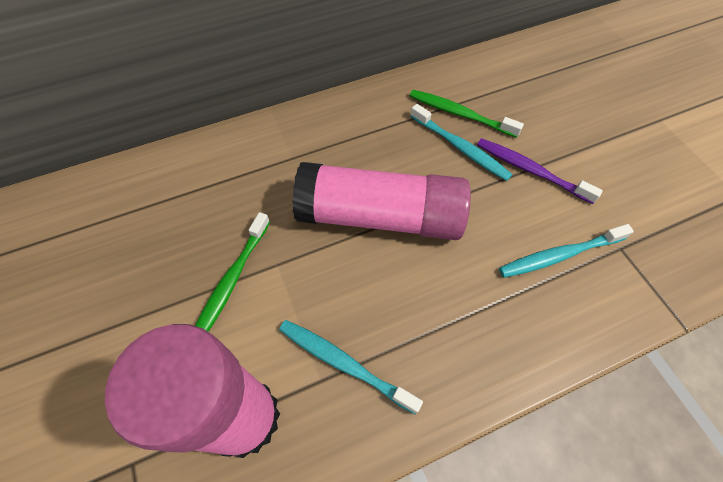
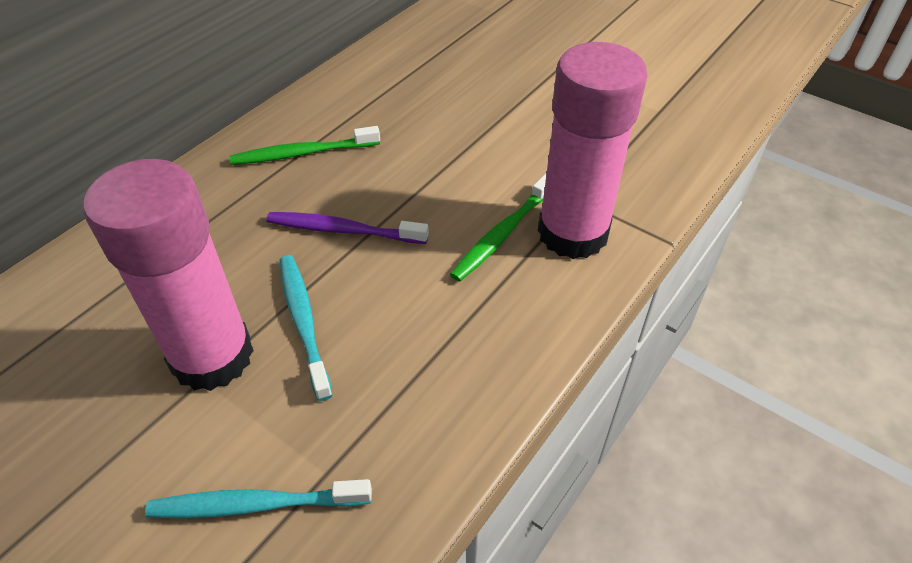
turquoise toothbrush: [279,320,423,414] [411,104,513,181] [499,224,634,278] = 3 -> [145,479,372,518] [280,255,333,401] = 2

